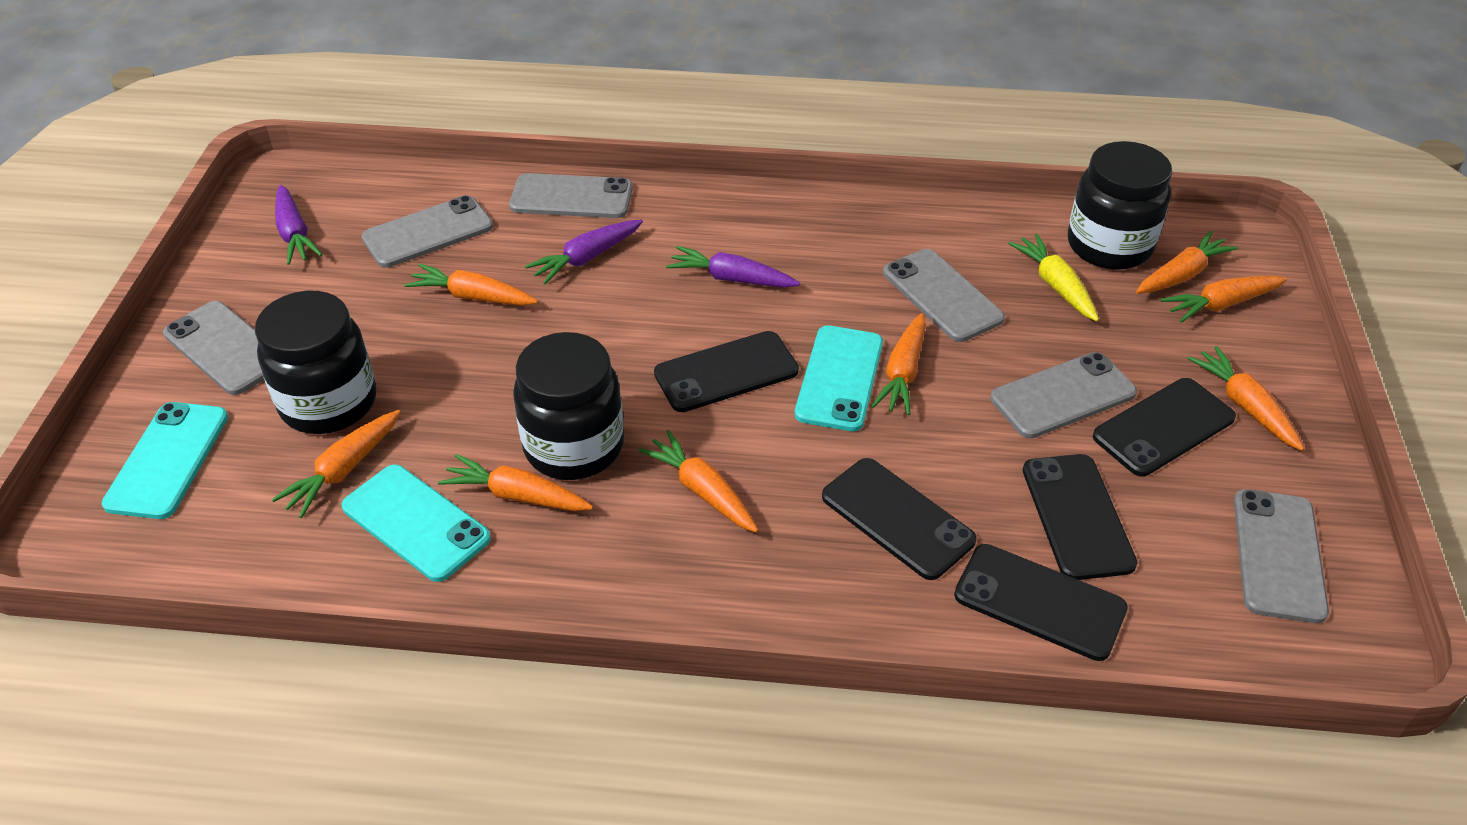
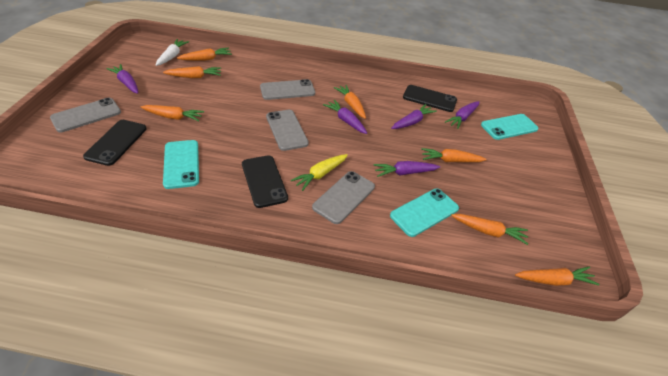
black jar: [255,291,376,434] [513,332,624,480] [1068,141,1172,270] = 3 -> none = 0
black phone: [654,331,799,412] [822,458,976,580] [954,544,1128,661] [1023,454,1137,580] [1093,378,1236,476] = 5 -> [83,120,147,166] [242,155,288,208] [403,85,457,112] = 3
grey phone: [163,301,264,395] [361,195,493,268] [509,173,633,218] [883,249,1005,342] [990,352,1137,438] [1234,489,1329,623] = 6 -> [50,98,121,132] [260,79,315,100] [266,110,309,151] [312,171,375,224] = 4
orange carrot: [272,410,401,518] [404,264,538,306] [438,454,593,511] [638,430,758,533] [872,313,926,415] [1136,231,1238,294] [1161,276,1288,323] [1187,346,1304,451] = 8 -> [141,105,204,121] [163,66,221,78] [177,48,232,61] [334,85,366,119] [421,148,487,162] [451,214,528,245] [515,267,600,286] = 7
purple carrot: [275,185,323,265] [525,220,643,284] [666,246,800,288] = 3 -> [106,64,138,94] [323,100,367,134] [373,161,440,177] [391,104,437,129] [445,101,479,129] = 5
white carrot: none = 0 -> [156,39,189,66] = 1

